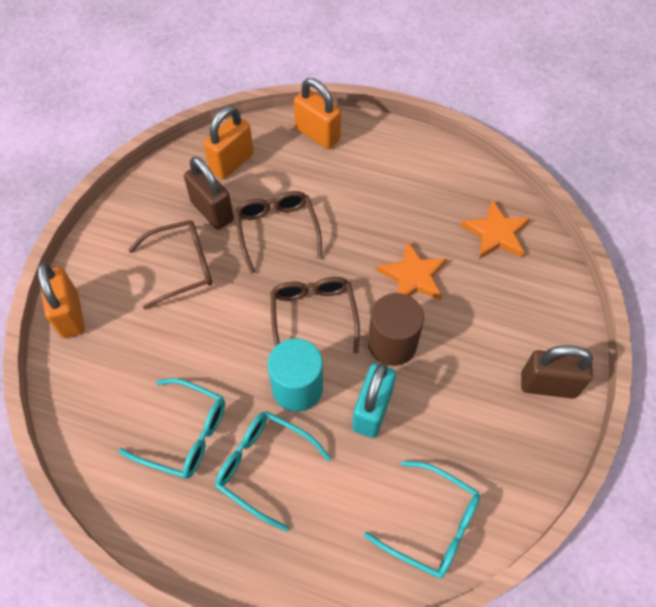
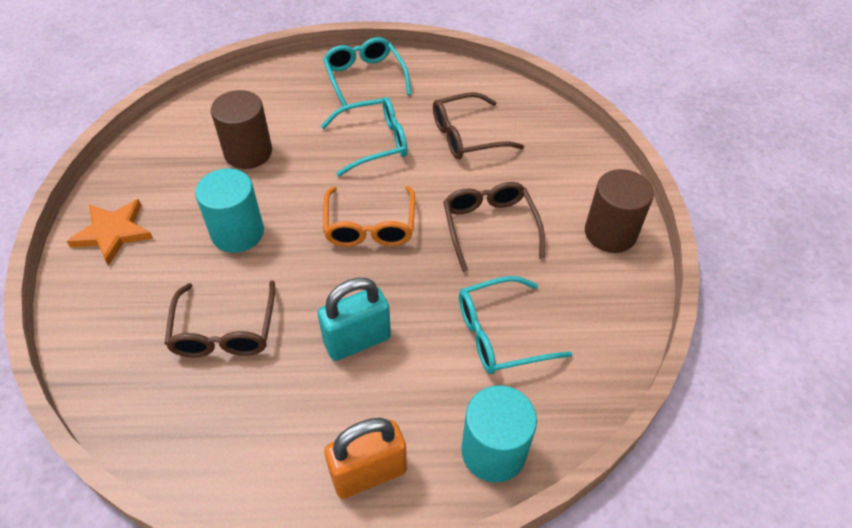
brown cylinder: [368,293,424,366] = 1 -> [211,90,272,169] [585,169,654,253] = 2
brown padlock: [184,156,234,230] [521,345,593,398] = 2 -> none = 0
orange glasses: none = 0 -> [323,186,415,247] = 1
orange padlock: [37,262,85,338] [203,106,254,179] [294,78,341,149] = 3 -> [324,418,407,499] = 1
orange star: [377,241,447,300] [461,200,530,258] = 2 -> [66,199,153,266] = 1
turquoise cylinder: [267,338,323,412] = 1 -> [195,168,264,253] [461,385,537,482] = 2

